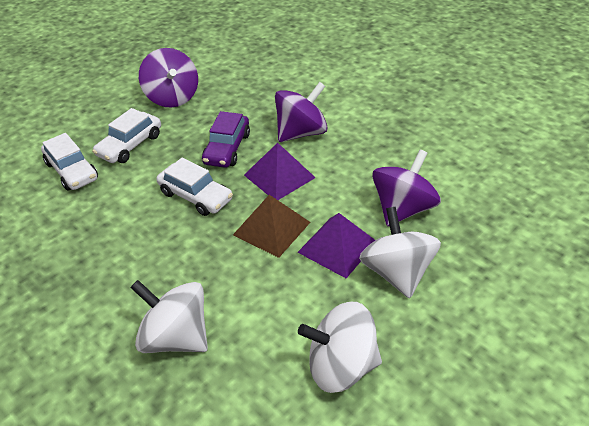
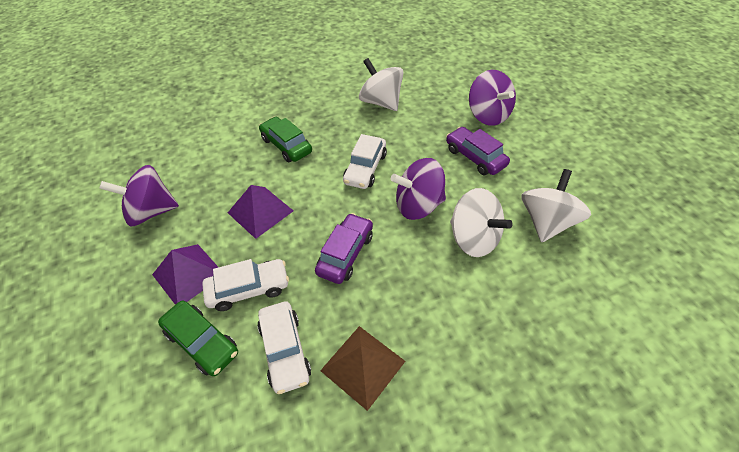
green car: none = 0 -> [158,300,238,376] [259,117,312,162] = 2
purple car: [202,111,250,168] = 1 -> [315,213,373,284] [446,127,510,175] = 2

